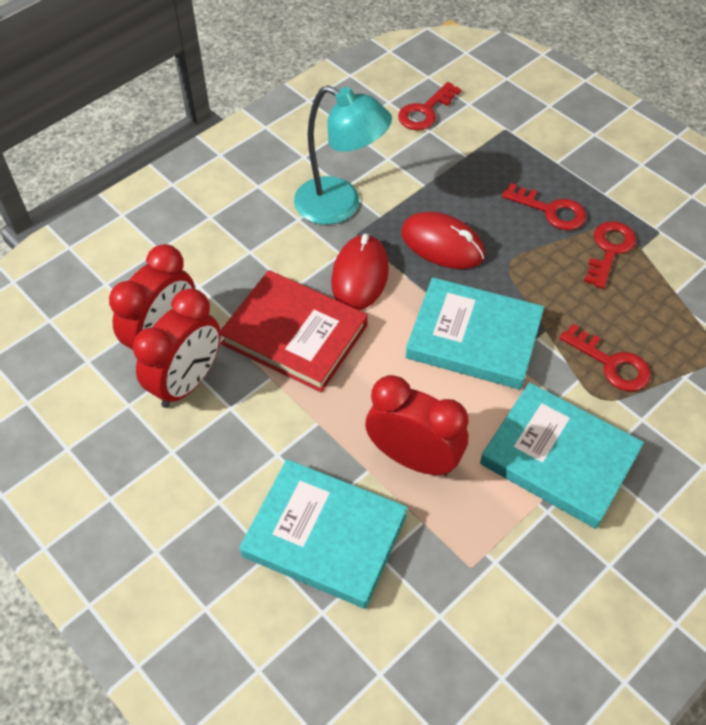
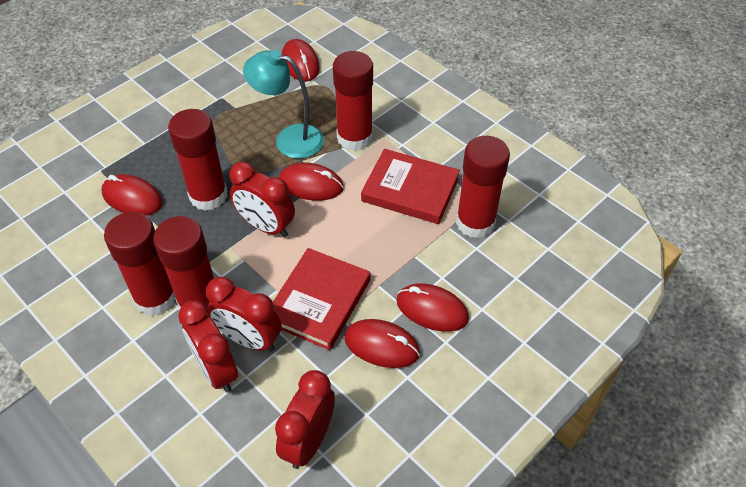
red book: [220,270,368,393] = 1 -> [273,248,370,350] [361,149,460,224] = 2
red clock: [109,244,195,350] [133,288,221,408] [365,375,468,476] = 3 -> [178,300,238,393] [206,277,282,352] [229,162,295,237] [275,370,335,469] = 4
red glue stick: none = 0 -> [104,212,176,316] [153,216,214,310] [168,109,228,211] [333,51,373,151] [456,136,510,238] = 5
red key: [398,82,461,130] [502,183,586,230] [559,324,651,391] [584,221,636,289] = 4 -> none = 0
red mouse: [331,234,389,310] [401,212,485,269] = 2 -> [101,174,163,216] [279,163,344,201] [282,39,320,82] [344,319,420,368] [396,283,469,332] = 5
turquoise book: [239,459,408,609] [405,277,544,390] [480,382,644,529] = 3 -> none = 0

